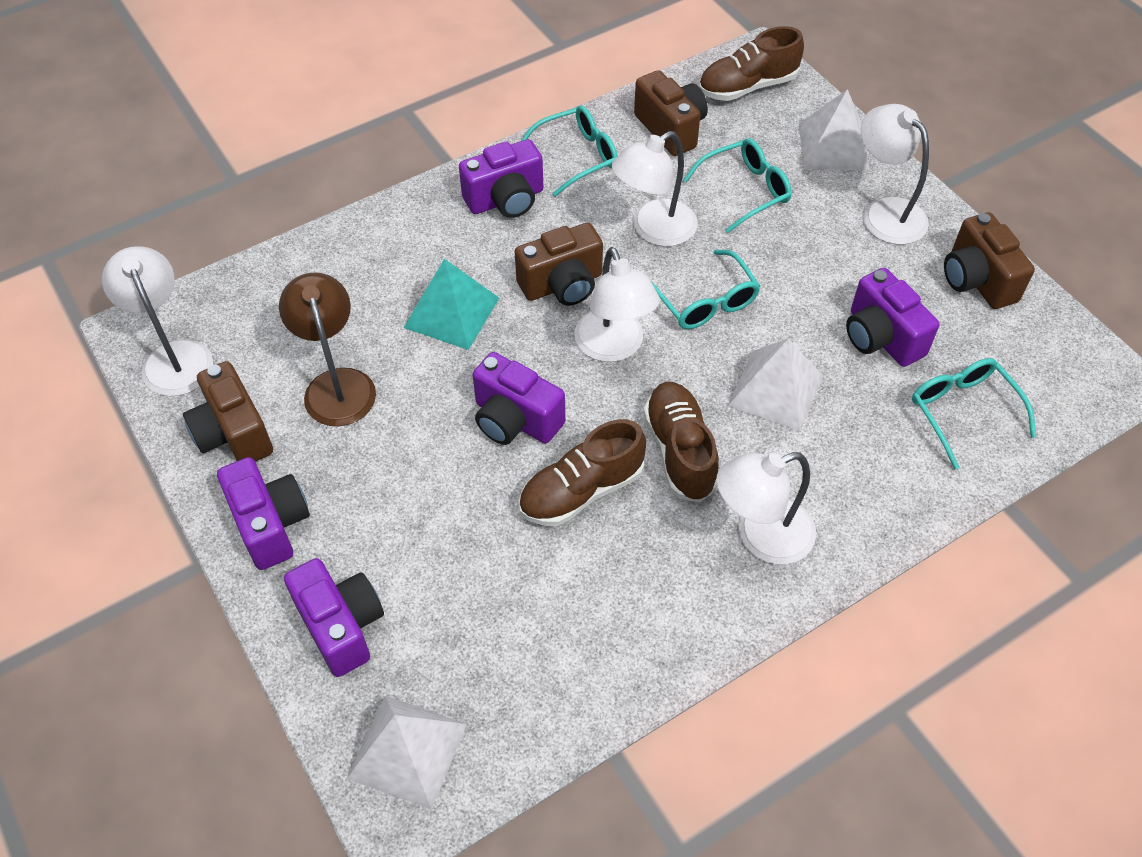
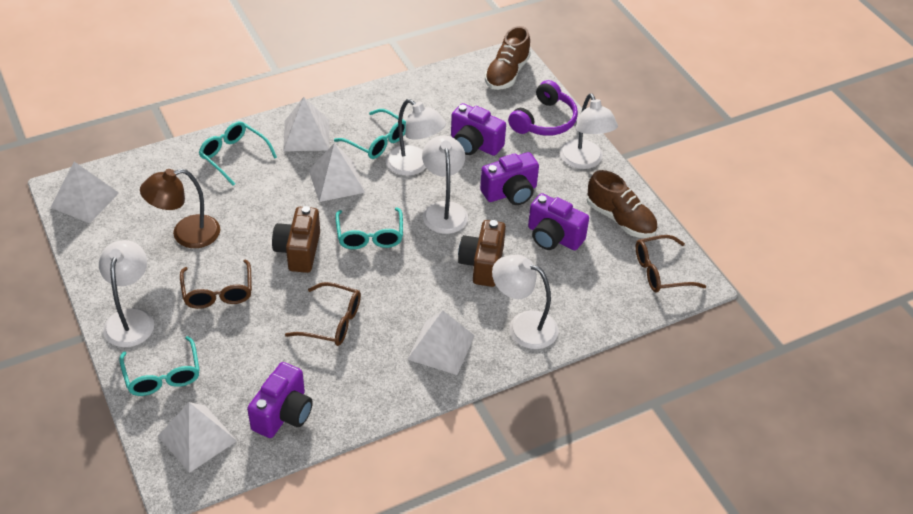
brown camera: [183,361,273,462] [515,223,603,306] [634,70,708,156] [944,212,1035,309] = 4 -> [272,206,320,273] [458,220,506,287] = 2
brown glasses: none = 0 -> [180,260,252,309] [285,282,361,346] [636,235,706,293] = 3
brown shoe: [519,419,646,526] [643,382,719,503] [699,26,804,101] = 3 -> [485,26,531,90] [587,170,657,238] = 2
purple camera: [217,457,310,570] [284,558,384,677] [459,139,543,218] [472,352,565,445] [846,268,939,367] = 5 -> [247,362,313,438] [451,103,506,156] [480,152,539,205] [528,193,589,250] = 4
purple headphones: none = 0 -> [508,80,578,136] = 1
turquoise pyramid: [403,259,499,350] = 1 -> none = 0
white pyramid: [347,696,467,810] [728,339,823,432] [799,89,870,170] = 3 -> [50,162,119,223] [158,402,237,473] [283,97,330,151] [308,143,365,202] [407,310,475,375] = 5

